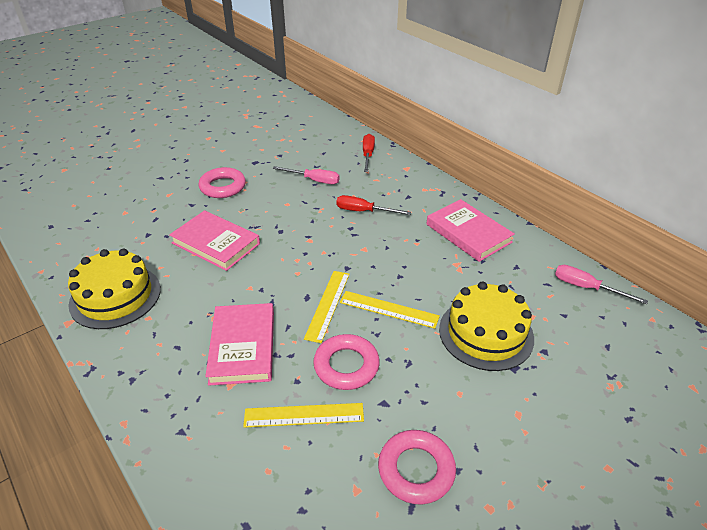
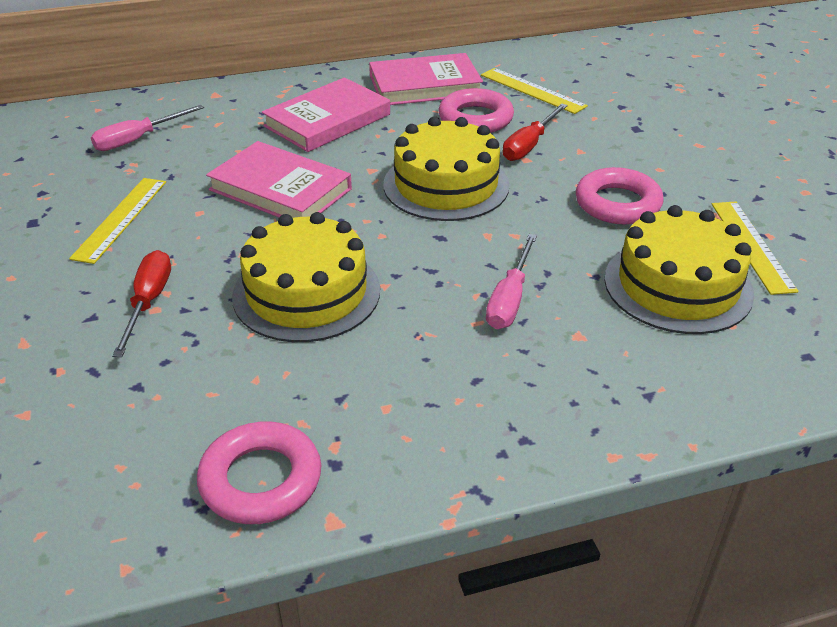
yellow cake: [68,249,161,329] [439,282,534,371] = 2 -> [232,212,380,342] [383,116,510,221] [604,205,754,334] = 3

